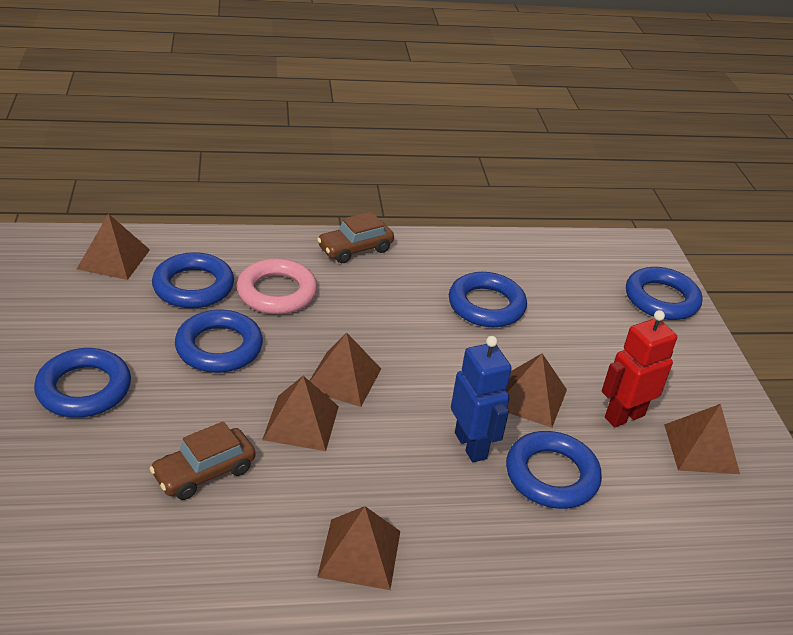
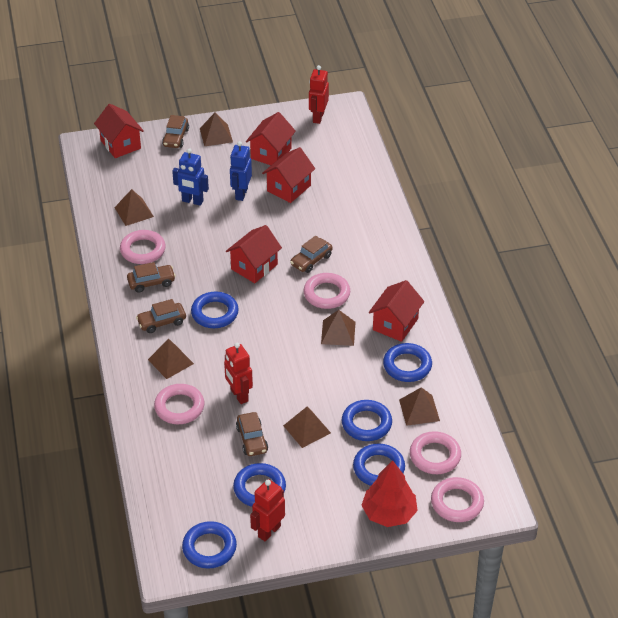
blue robot: [451,336,512,462] = 1 -> [172,148,209,206] [230,141,252,201] = 2
brown car: [149,421,256,500] [317,212,394,263] = 2 -> [127,262,176,293] [136,299,186,333] [162,115,189,148] [236,412,268,456] [290,236,332,273] = 5
pink ring: [236,258,317,314] = 1 -> [120,230,166,264] [154,384,205,424] [304,273,350,309] [410,431,461,474] [431,477,484,522] = 5
red house: none = 0 -> [94,104,144,158] [226,225,282,283] [246,112,296,165] [262,147,315,203] [369,280,424,342] = 5
red robot: [602,310,677,427] = 1 -> [224,343,253,404] [250,479,285,542] [309,65,329,124] = 3
red tree: none = 0 -> [361,460,418,527] = 1

